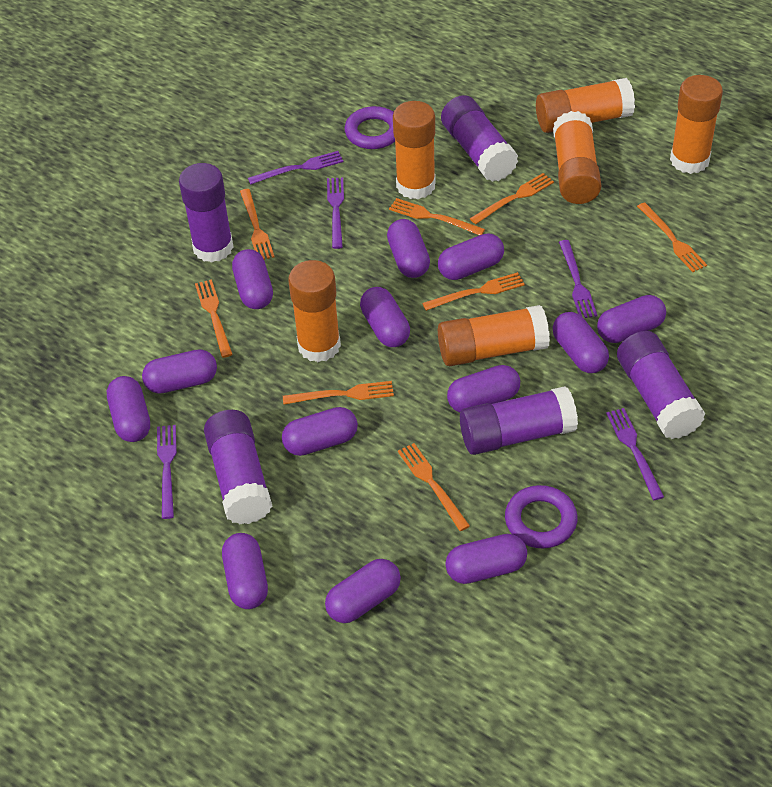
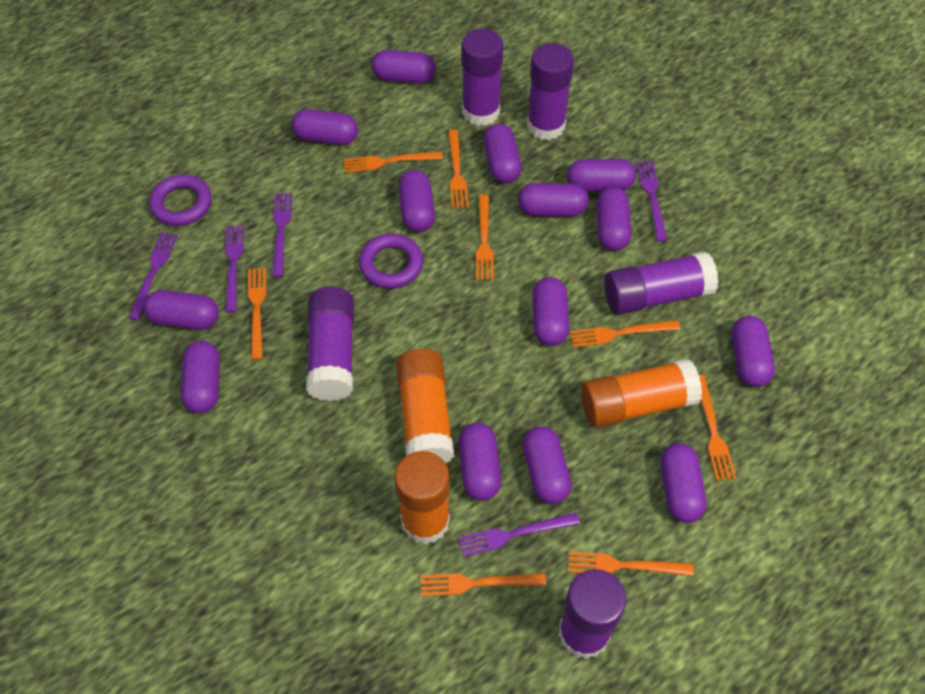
orange glue stick: [288,260,341,362] [393,101,436,199] [438,305,550,366] [536,78,635,133] [553,111,601,204] [670,75,723,174] = 6 -> [394,451,450,545] [396,349,454,463] [581,359,702,428] = 3
purple capsule: [107,376,150,442] [142,349,217,394] [222,533,268,609] [232,249,273,309] [282,407,358,456] [325,559,401,623] [360,287,410,347] [387,219,430,278] [438,233,504,280] [445,534,527,584] [447,365,520,412] [553,312,609,373] [597,295,666,343] = 13 -> [144,290,219,330] [181,341,220,414] [291,109,358,145] [372,50,436,84] [398,170,435,232] [459,423,501,501] [483,124,522,183] [518,183,589,217] [522,426,572,504] [532,277,569,346] [567,159,636,192] [596,187,632,251] [660,443,707,523] [731,316,775,387] = 14

